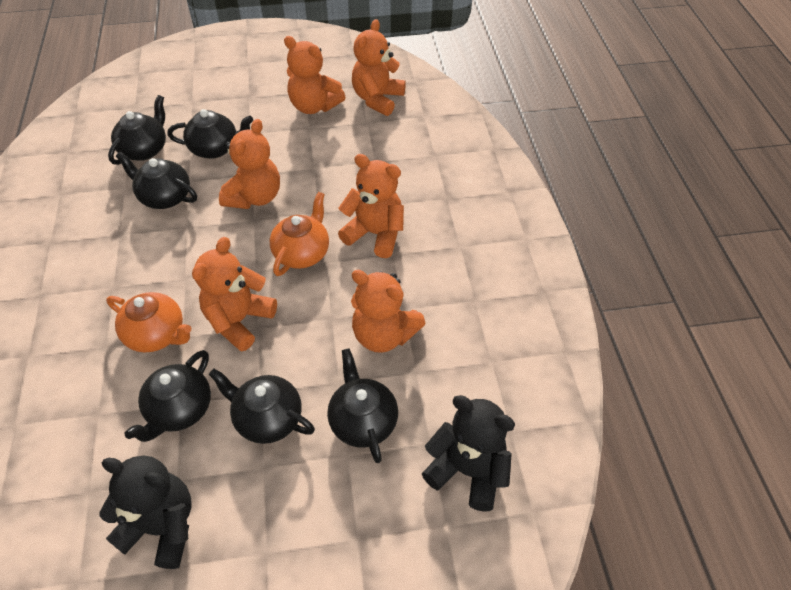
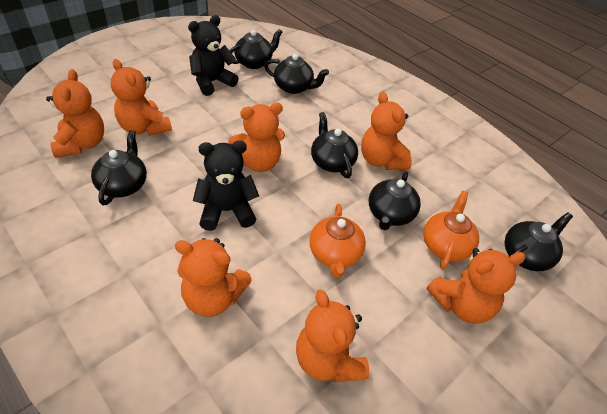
orange teddy bear: [192,237,277,352] [219,119,280,209] [284,36,346,114] [338,154,404,258] [351,270,426,353] [352,19,406,116] = 6 -> [46,69,104,158] [111,59,172,136] [175,238,252,317] [228,103,285,172] [296,289,369,383] [361,92,412,170] [427,248,526,324] = 7

